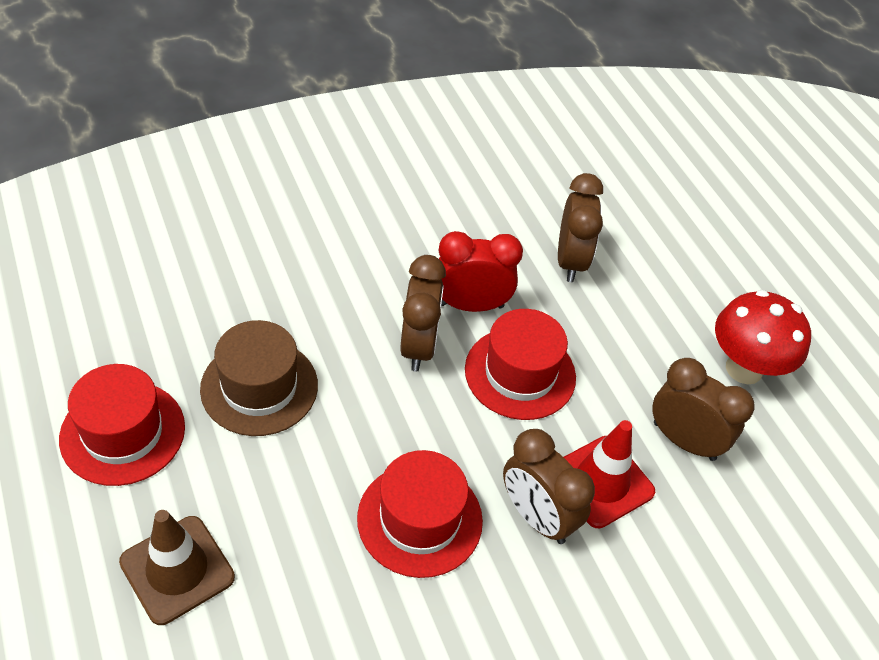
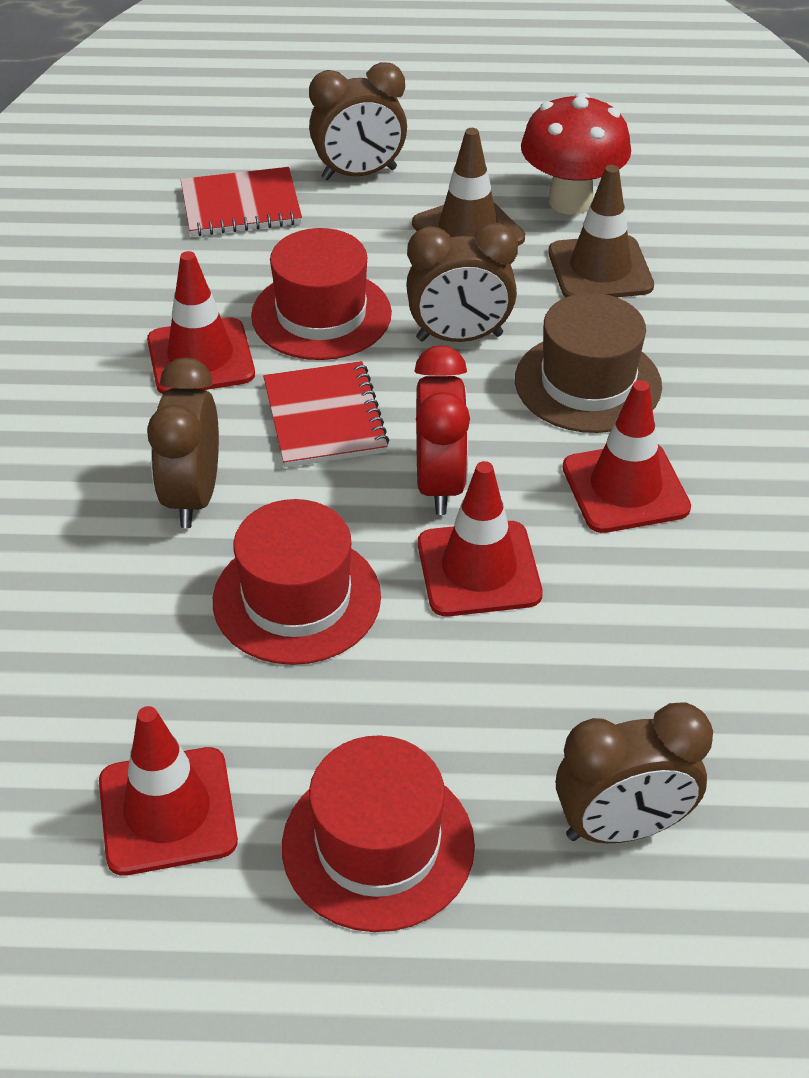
brown traffic cone: [119,510,235,625] = 1 -> [412,128,525,246] [548,165,654,298] = 2
red notebook: none = 0 -> [181,167,302,236] [263,361,389,468] = 2
red traffic cone: [564,420,655,528] = 1 -> [99,706,238,876] [147,251,255,394] [418,461,543,617] [562,380,691,533] = 4

